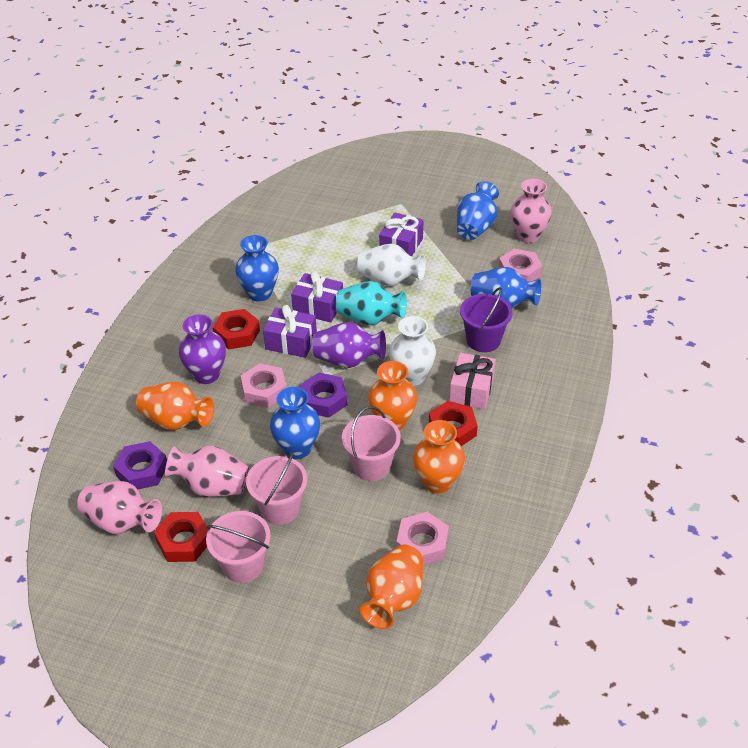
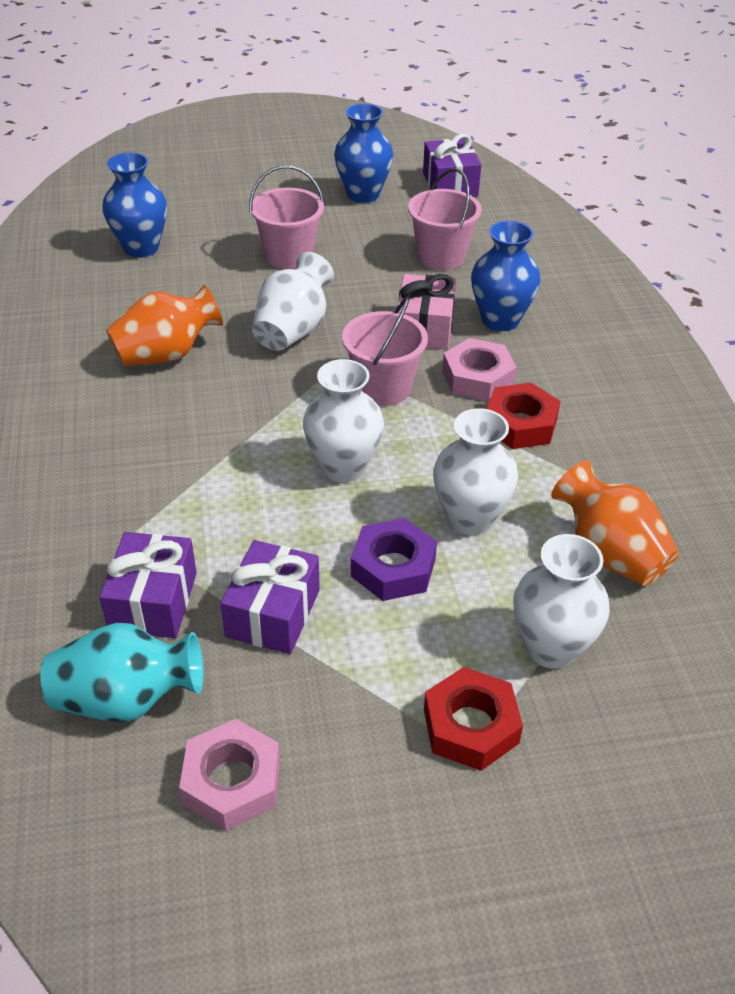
blue vase: [235,235,279,302] [270,387,320,459] [457,181,499,240] [471,267,541,308] = 4 -> [102,152,167,258] [334,103,393,203] [471,220,540,331] = 3
orange vase: [136,382,214,430] [360,545,423,629] [368,361,417,431] [413,420,465,494] = 4 -> [106,285,223,366] [551,460,679,586] = 2
pink nut: [241,363,286,408] [396,512,449,565] [499,249,542,282] = 3 -> [179,719,280,831] [442,338,517,402] = 2
pink vase: [77,481,162,534] [165,446,249,497] [511,179,552,243] = 3 -> none = 0
purple bucket: [460,287,513,352] = 1 -> none = 0
purple nut: [113,441,167,489] [300,373,347,418] = 2 -> [351,518,437,601] = 1
purple vase: [179,314,226,384] [312,322,386,368] = 2 -> none = 0
red nut: [154,512,208,562] [213,309,260,349] [429,401,478,446] = 3 -> [424,667,523,771] [487,383,560,449] = 2
white vase: [357,244,426,286] [389,316,436,386] = 2 -> [252,252,334,351] [303,359,384,482] [433,408,518,535] [513,534,610,669] = 4

